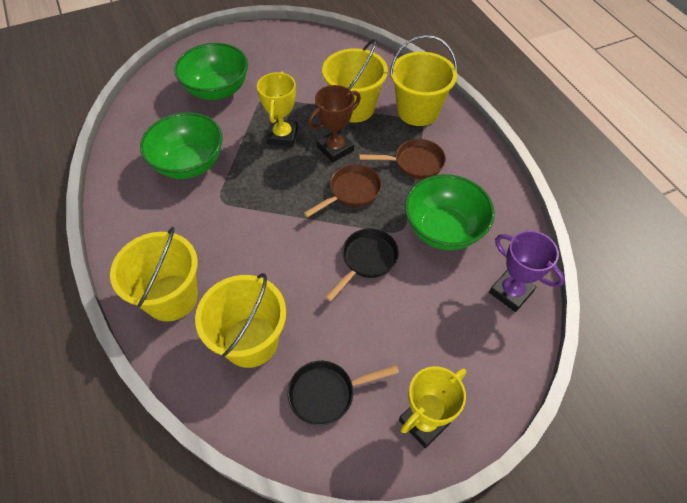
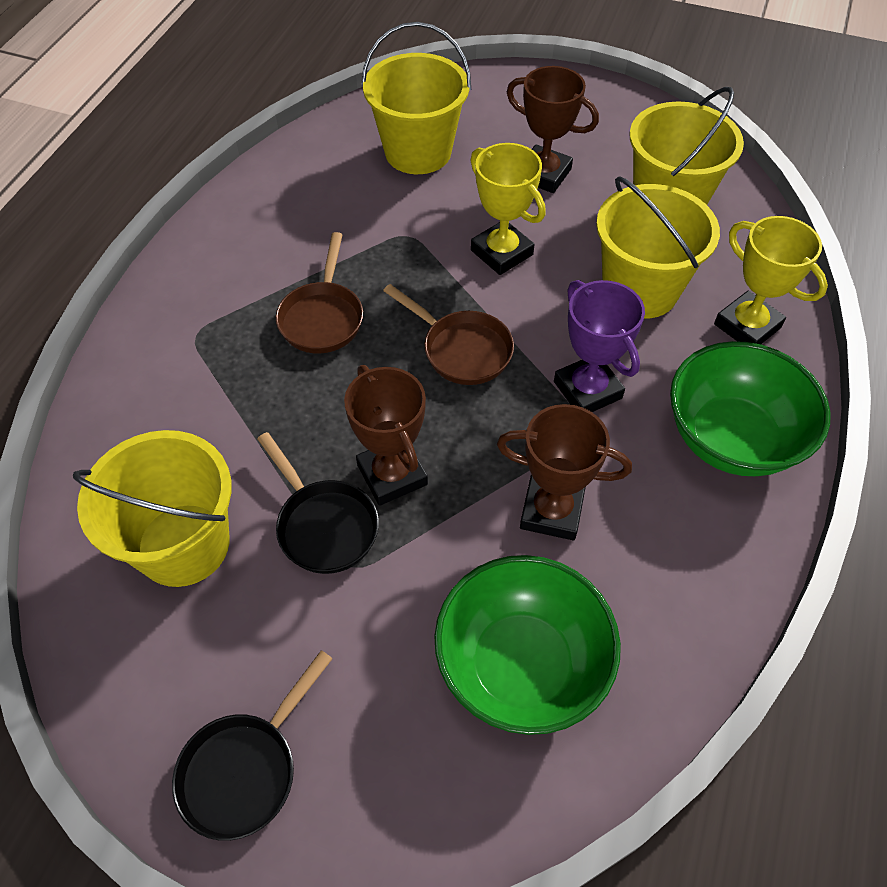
brown trophy: [308,85,361,162] = 1 -> [344,365,428,506] [497,404,632,540] [507,66,599,193] = 3
green bowl: [140,112,223,179] [174,43,248,100] [405,174,495,250] = 3 -> [434,555,621,735] [670,341,830,476] = 2

